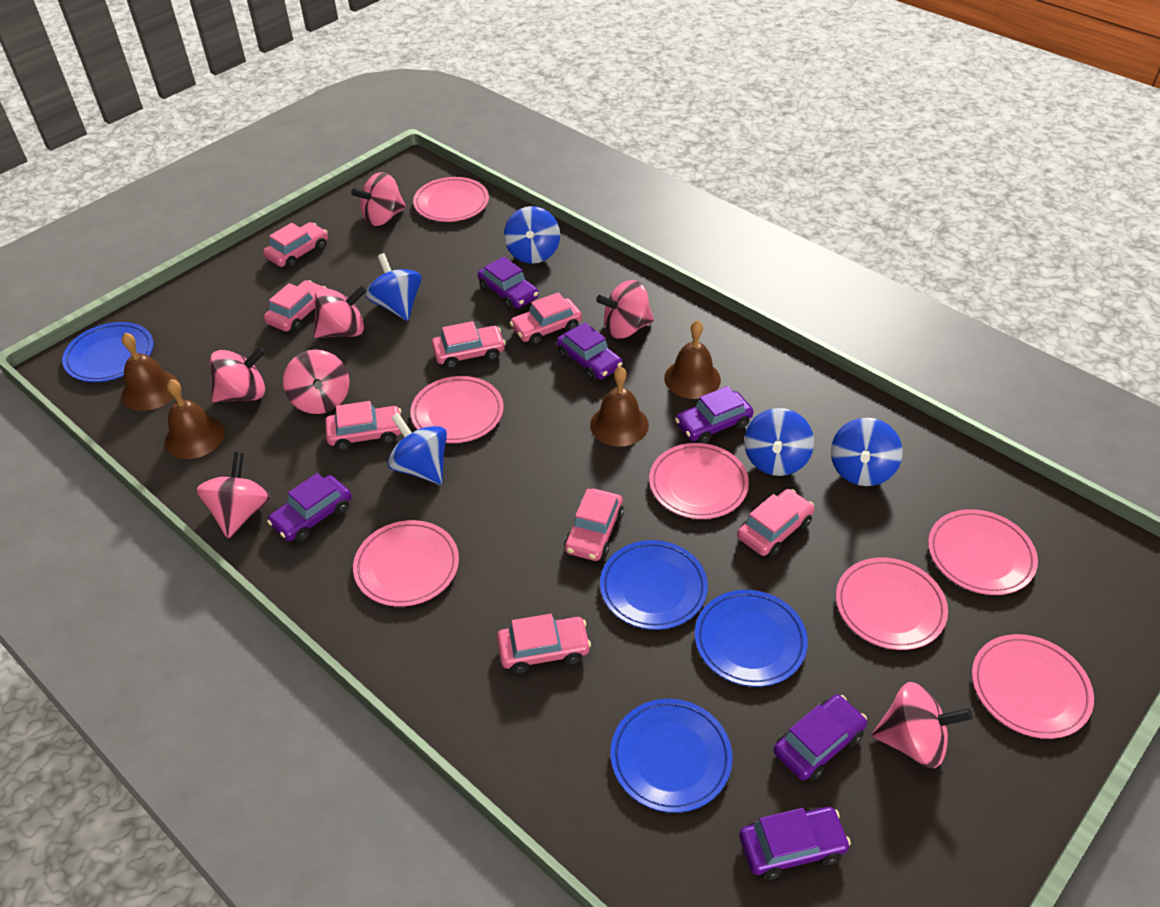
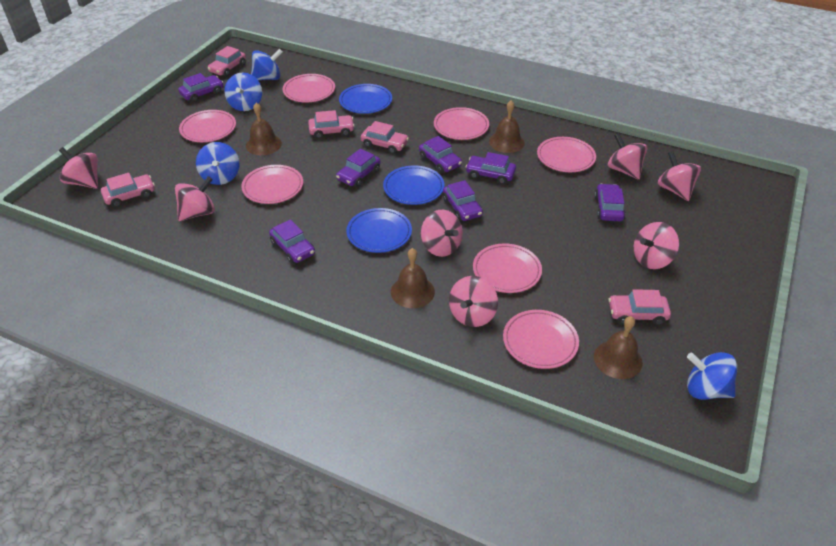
blue plate: [62,322,154,382] [600,540,708,630] [611,699,733,813] [695,590,808,687] = 4 -> [339,84,392,114] [346,208,412,253] [383,165,444,205] = 3
blue spinning top: [366,253,422,321] [387,413,447,484] [504,206,560,264] [744,408,814,476] [831,418,903,486] = 5 -> [196,142,239,185] [224,73,262,111] [251,49,283,80] [687,352,737,400] = 4
pink car: [263,222,328,268] [264,280,327,332] [325,401,401,451] [432,321,506,369] [497,614,591,674] [510,292,582,345] [564,488,624,561] [737,489,814,557] = 8 -> [101,173,155,207] [208,46,246,77] [308,110,355,139] [361,121,409,154] [609,289,671,325] = 5
purple car: [267,473,352,542] [478,256,539,310] [556,322,623,381] [675,386,754,444] [739,807,851,880] [774,695,867,781] = 6 -> [178,73,223,102] [269,219,315,264] [336,149,381,187] [419,136,462,173] [443,180,483,221] [466,152,516,184] [594,184,626,221] = 7

